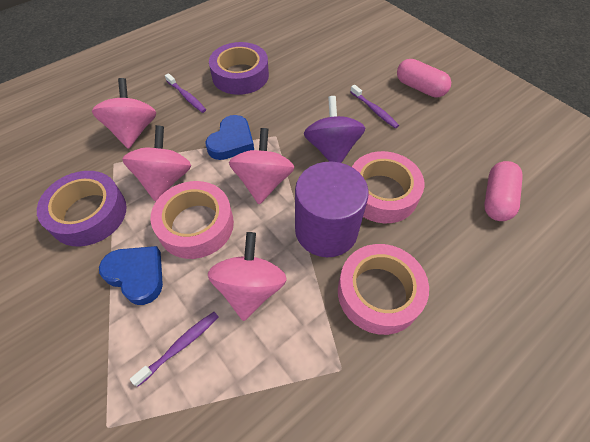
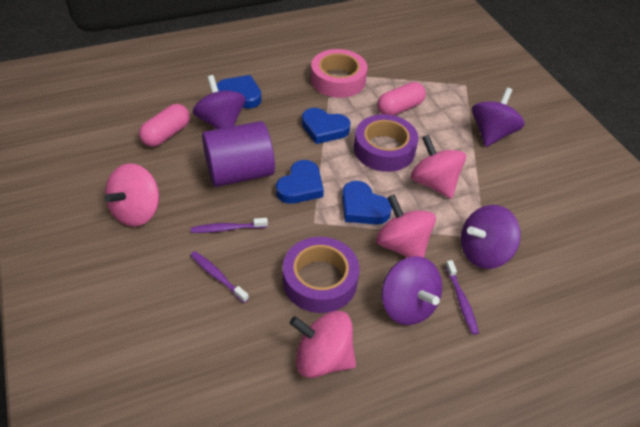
blue heart: [99,246,163,305] [206,115,254,160] = 2 -> [216,75,262,109] [276,160,324,204] [302,108,351,144] [342,181,392,225] = 4
pink tape: [151,181,234,259] [338,244,429,335] [352,151,424,223] = 3 -> [311,49,367,98] = 1
purple spinning top: [304,96,365,163] = 1 -> [193,75,246,129] [382,256,442,325] [461,205,521,269] [472,88,525,147] = 4

